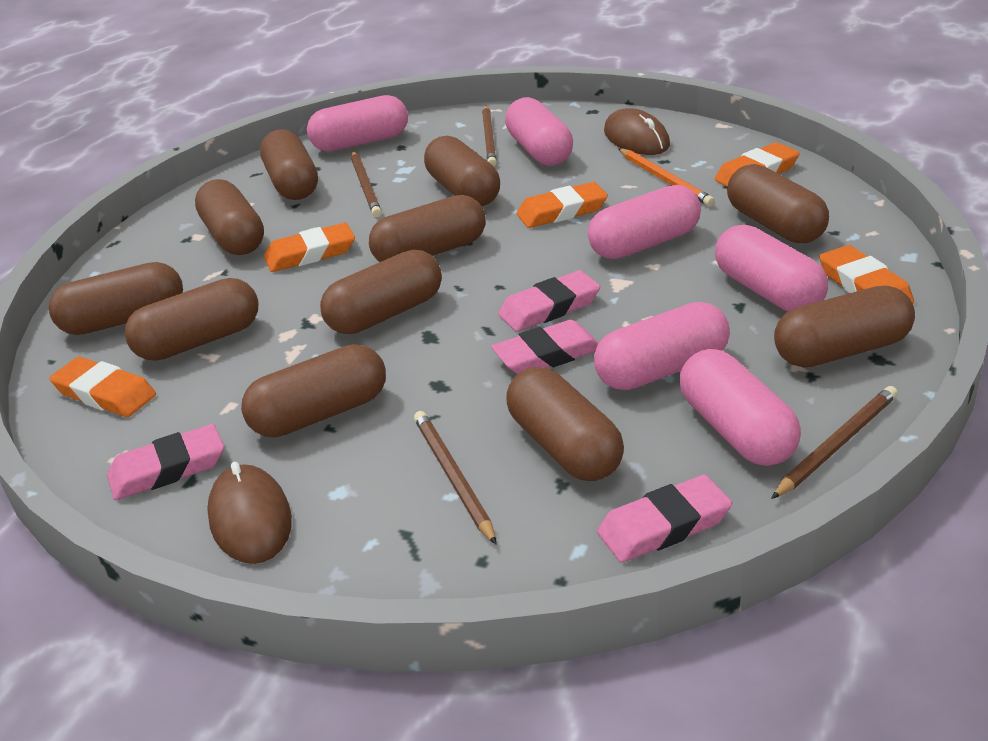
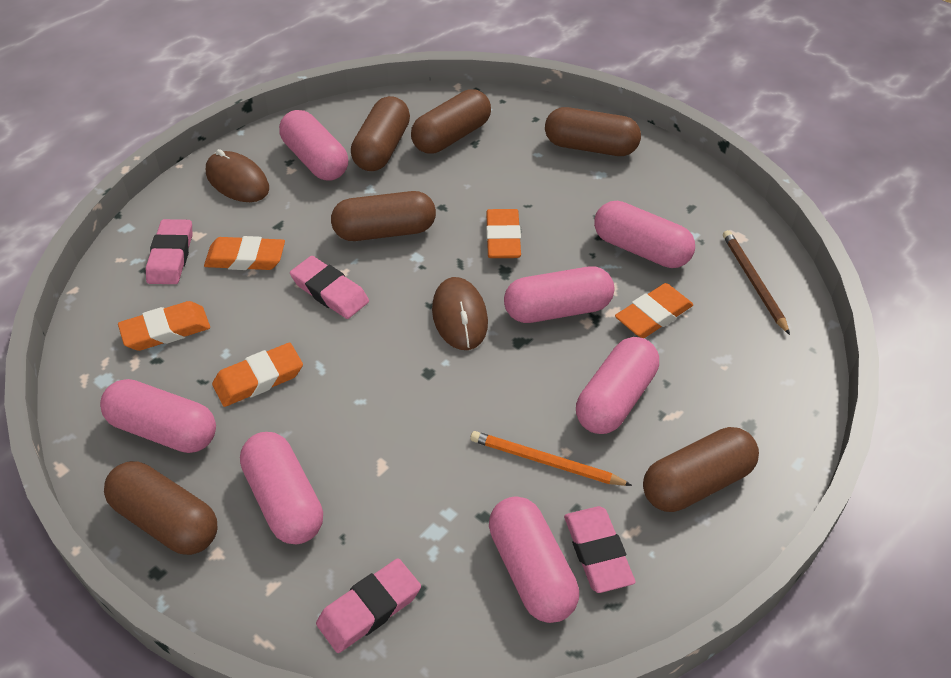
brown capsule: [49,262,183,335] [125,278,259,361] [195,179,264,255] [241,344,386,437] [260,129,318,200] [320,250,442,334] [369,195,486,262] [424,136,500,206] [506,367,624,481] [727,164,829,244] [774,286,915,368] = 11 -> [104,461,217,555] [331,191,436,241] [351,96,410,171] [411,89,491,154] [545,107,641,156] [643,427,759,512] = 6
brown pencil: [351,151,382,217] [414,411,497,545] [482,105,497,166] [771,386,898,499] = 4 -> [723,230,790,335] = 1
pink capsule: [307,95,408,152] [505,97,573,166] [588,185,701,259] [594,302,730,390] [679,349,801,466] [715,225,828,312] = 6 -> [100,379,216,453] [240,432,323,544] [279,110,348,181] [489,496,579,623] [504,267,615,323] [576,337,659,434] [594,201,695,268] = 7

